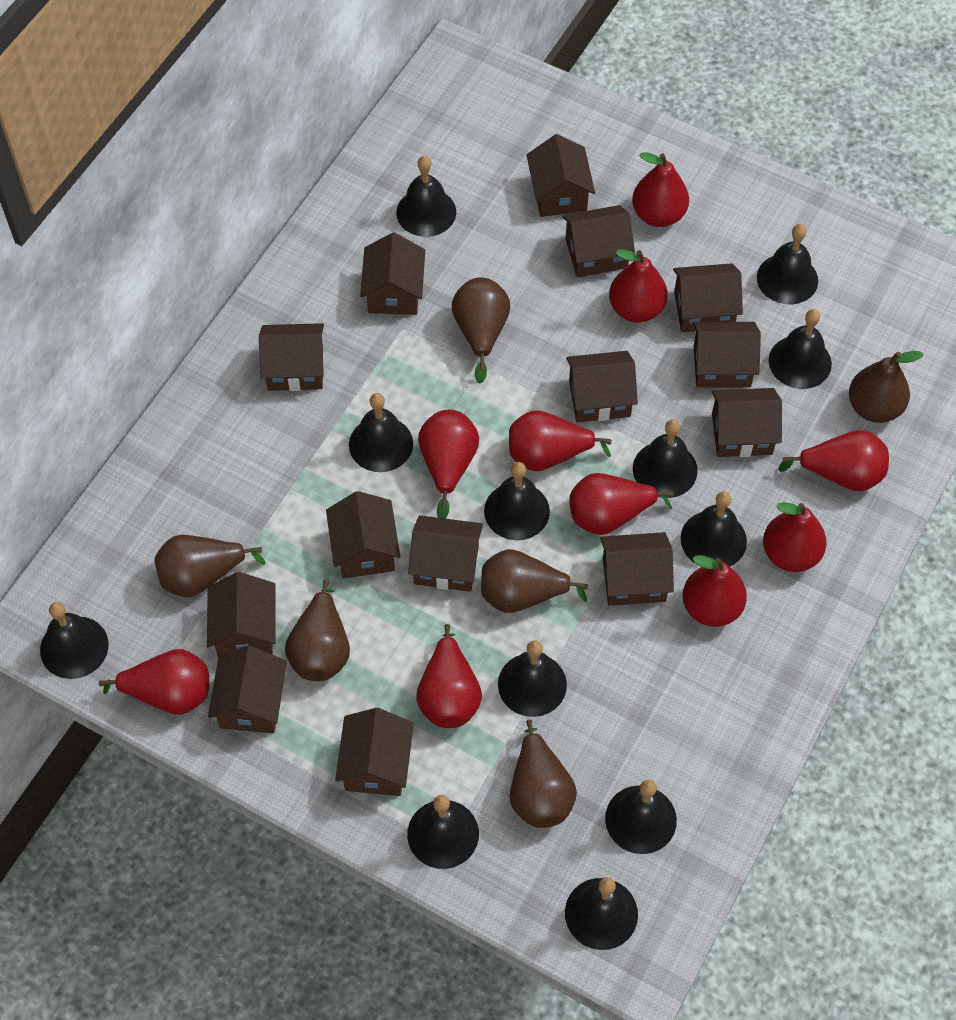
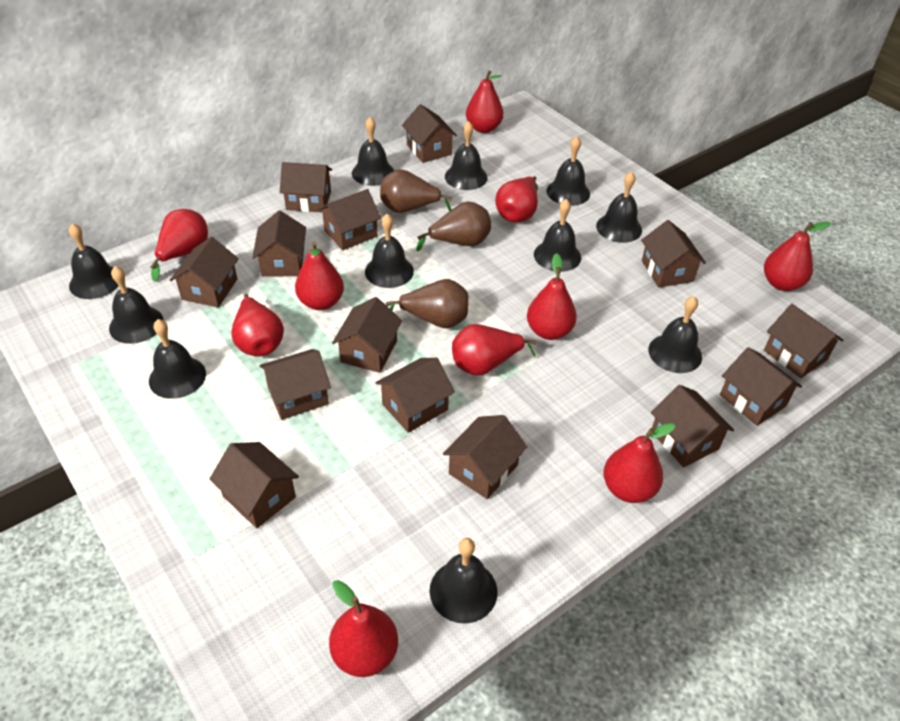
black bell: [40,602,109,679] [349,393,413,472] [396,156,456,237] [407,795,479,869] [484,462,550,540] [498,640,567,717] [565,877,638,950] [605,780,677,854] [633,419,698,498] [681,491,747,567] [757,224,818,304] [769,309,832,389] = 12 -> [69,223,119,299] [109,266,164,344] [149,319,206,399] [352,117,394,186] [365,214,414,288] [430,538,497,624] [445,121,488,190] [534,199,581,272] [546,137,590,206] [596,171,642,243] [648,296,702,373] = 11
brown pear: [155,535,266,597] [285,580,350,681] [452,277,510,384] [481,549,588,613] [510,719,577,828] [849,351,924,423] = 6 -> [380,169,453,213] [386,279,468,328] [416,202,491,251] = 3

